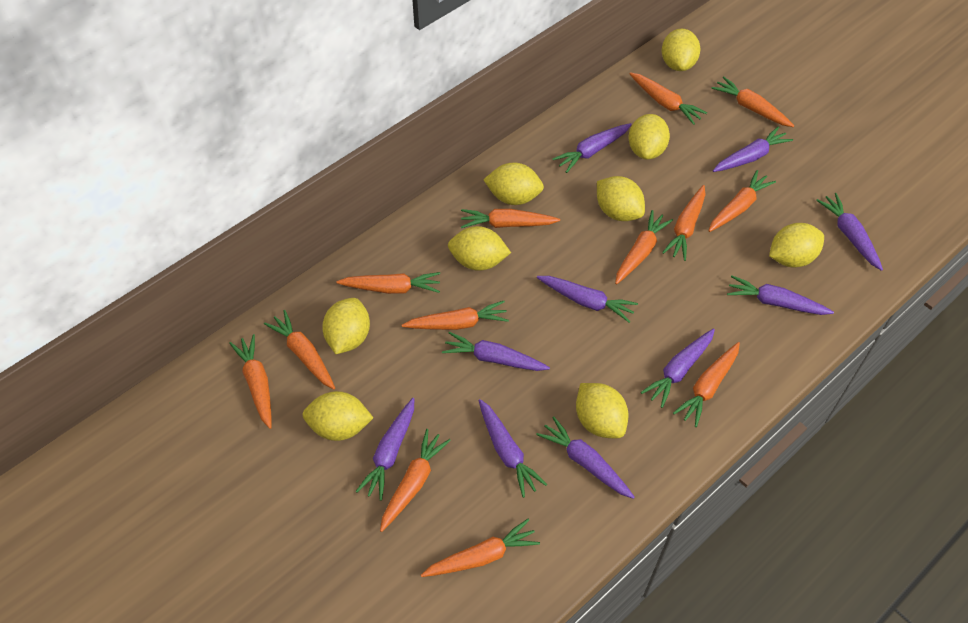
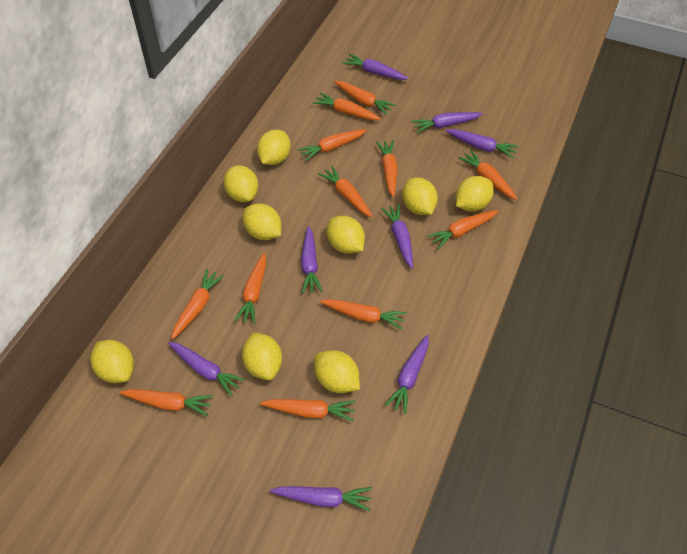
orange carrot: [229,334,272,429] [264,310,335,389] [336,272,440,294] [380,429,451,532] [402,301,509,330] [421,519,540,577] [461,209,560,228] [615,210,673,284] [630,72,707,125] [662,185,706,261] [673,342,740,427] [708,170,776,232] [712,76,794,127] = 13 -> [119,389,213,416] [171,269,224,340] [234,253,266,324] [260,399,355,421] [298,129,367,161] [313,93,381,120] [318,166,373,217] [320,299,407,330] [334,81,396,115] [376,140,398,197] [427,210,498,249] [458,150,518,200] = 12
purple carrot: [356,398,414,501] [442,332,550,371] [478,399,547,498] [536,416,635,499] [537,276,638,323] [552,123,632,173] [641,328,715,408] [713,126,793,172] [727,275,834,315] [816,193,883,271] = 10 -> [168,342,245,397] [270,486,372,511] [301,226,323,294] [343,54,408,80] [381,204,413,269] [384,335,429,414] [411,112,482,133] [445,129,519,158] = 8

